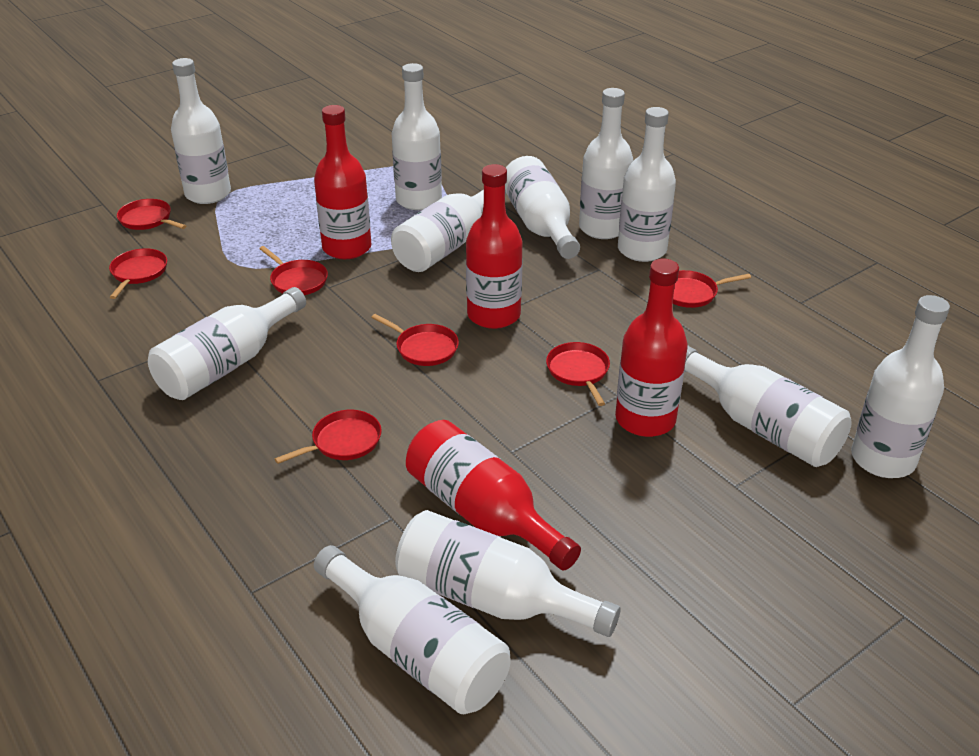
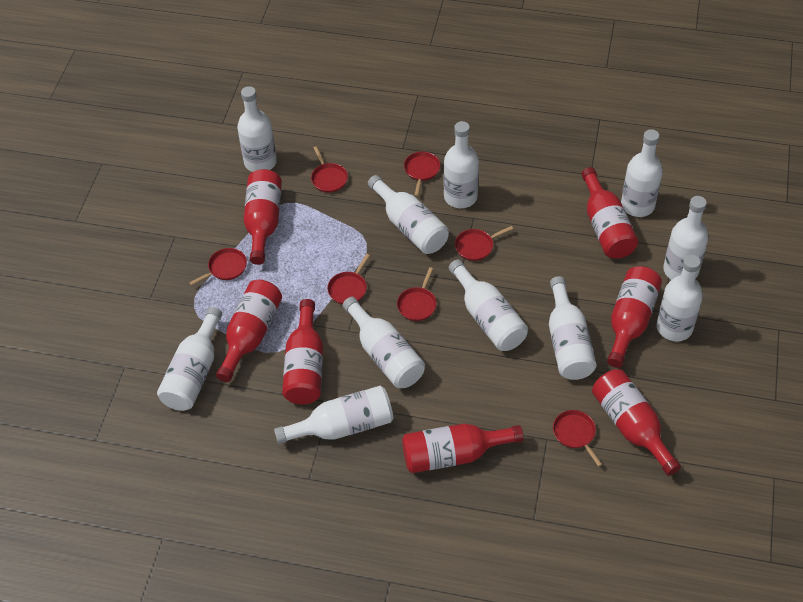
red bottle: [314,105,372,259] [406,420,581,570] [466,164,522,329] [615,259,688,437] = 4 -> [216,280,282,382] [244,169,282,265] [282,299,323,405] [402,424,524,473] [581,167,638,259] [592,369,681,476] [607,266,662,368] = 7

